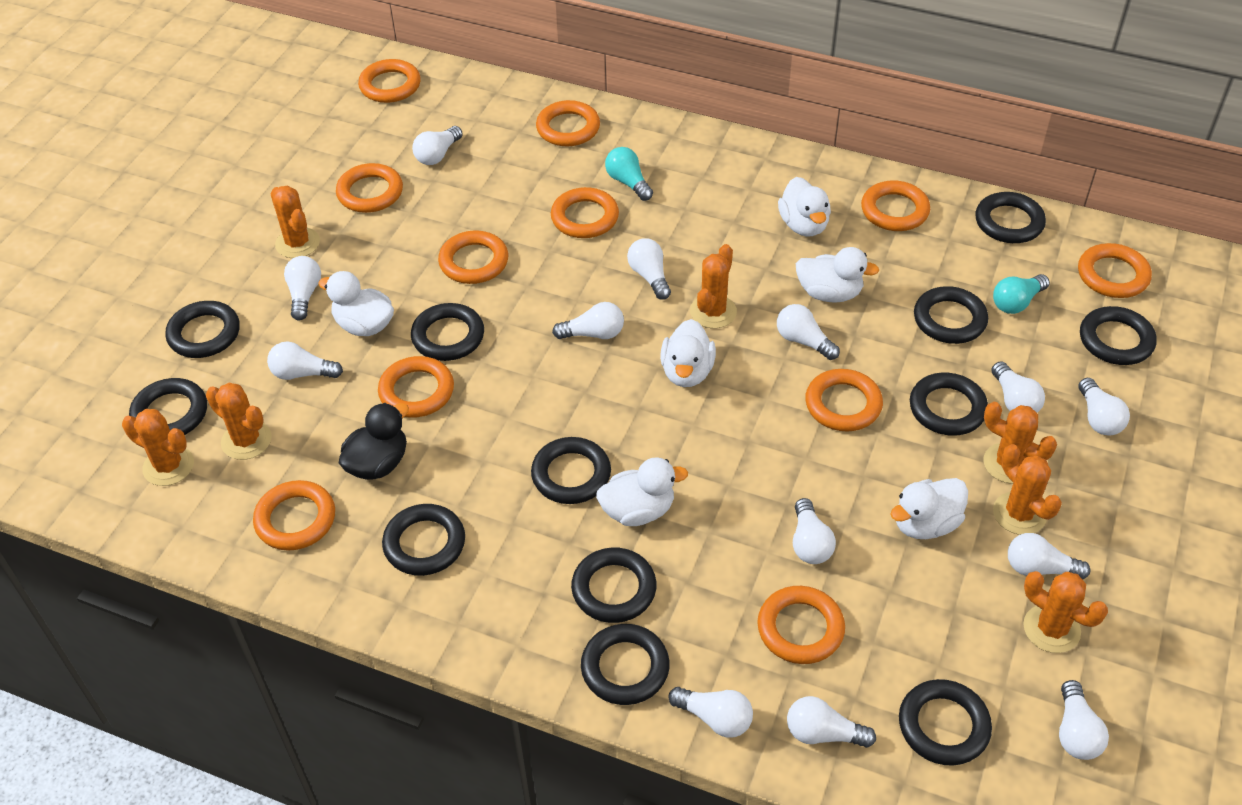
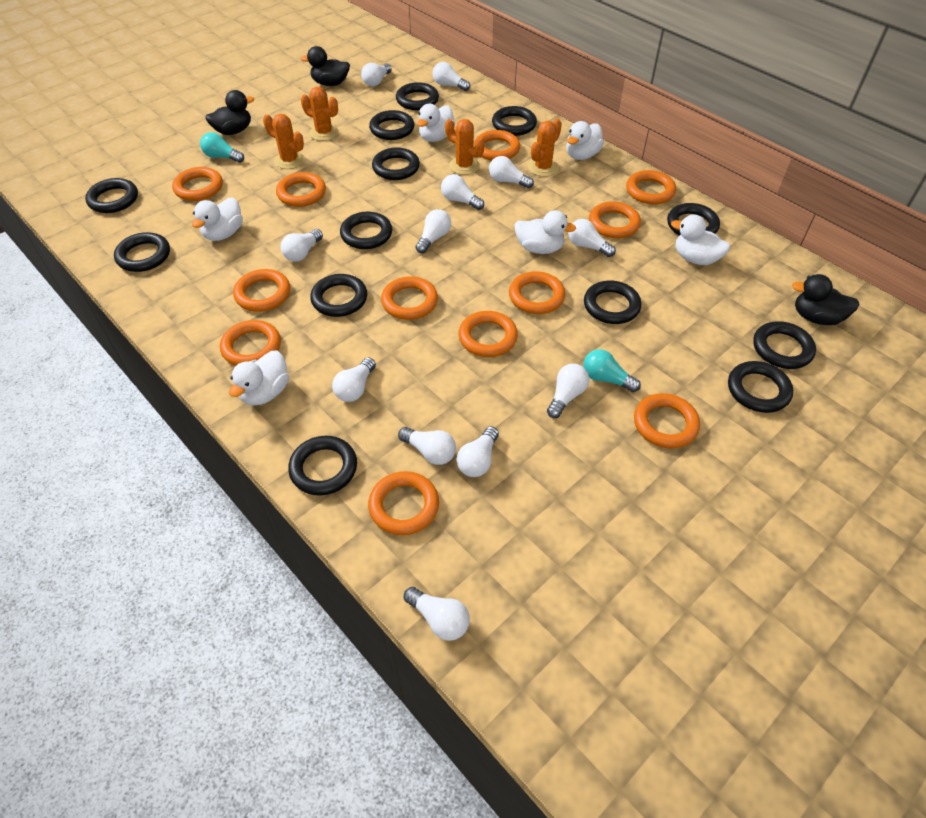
black duck: [339,403,409,480] = 1 -> [205,90,254,135] [301,46,350,86] [792,274,859,325] = 3
black ring: [129,378,207,435] [165,301,240,358] [382,504,465,576] [411,303,484,361] [531,437,611,504] [571,548,657,623] [581,624,670,705] [899,679,992,766] [910,373,988,436] [914,286,988,344] [976,192,1046,243] [1080,306,1157,365] = 12 -> [85,178,138,213] [114,232,170,272] [288,436,357,496] [310,274,367,317] [340,212,392,249] [369,110,414,140] [372,147,420,180] [396,82,439,110] [492,106,537,136] [584,280,642,324] [667,203,720,236] [728,361,793,413] [753,321,816,369] = 13
orange cactus: [122,409,194,486] [206,383,272,460] [271,186,320,258] [690,244,737,328] [983,402,1057,484] [993,444,1062,535] [1023,571,1108,653] = 7 -> [263,114,305,169] [301,87,339,141] [445,119,484,175] [528,119,562,177] = 4
orange ring: [253,480,335,550] [336,163,403,213] [358,59,421,103] [378,356,454,418] [438,230,508,284] [536,100,600,146] [551,187,619,238] [757,586,845,664] [805,369,883,431] [861,180,930,231] [1078,243,1152,298] = 11 -> [172,167,223,201] [220,320,281,366] [233,269,290,312] [276,172,326,207] [368,471,439,535] [381,276,438,320] [458,311,518,357] [474,130,520,161] [509,271,565,314] [589,201,641,238] [626,170,676,205] [634,393,700,448] = 12
white light bulb: [267,342,343,380] [284,256,321,320] [412,126,463,165] [552,302,624,339] [627,238,671,300] [668,687,753,738] [777,304,840,360] [787,696,876,748] [793,498,836,564] [991,361,1045,413] [1008,533,1090,580] [1059,680,1109,760] [1078,378,1130,436] = 13 -> [280,229,323,262] [332,357,376,402] [361,63,392,86] [398,427,456,465] [404,587,470,641] [416,209,451,253] [432,62,470,91] [441,174,484,210] [457,426,499,477] [489,156,534,188] [547,364,589,418] [568,219,616,257] = 12

